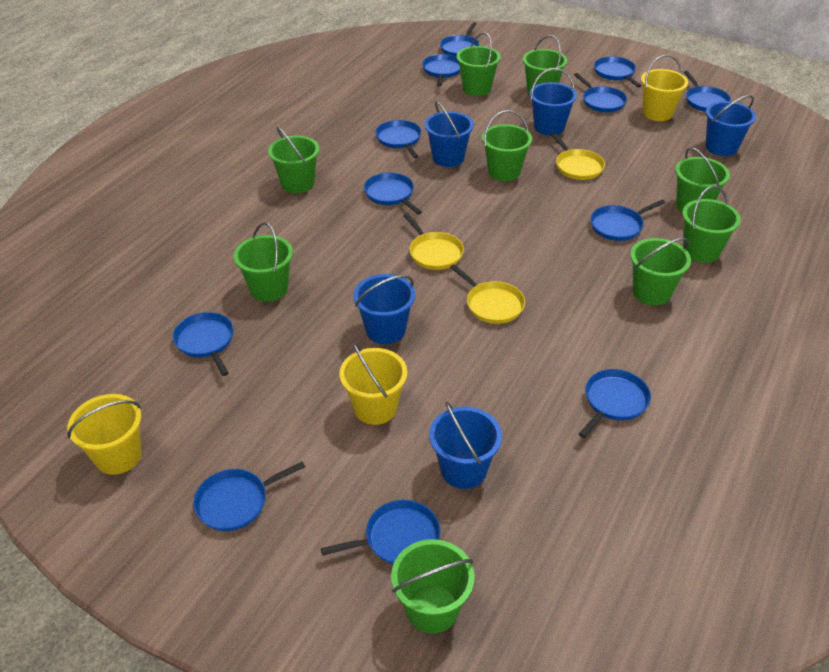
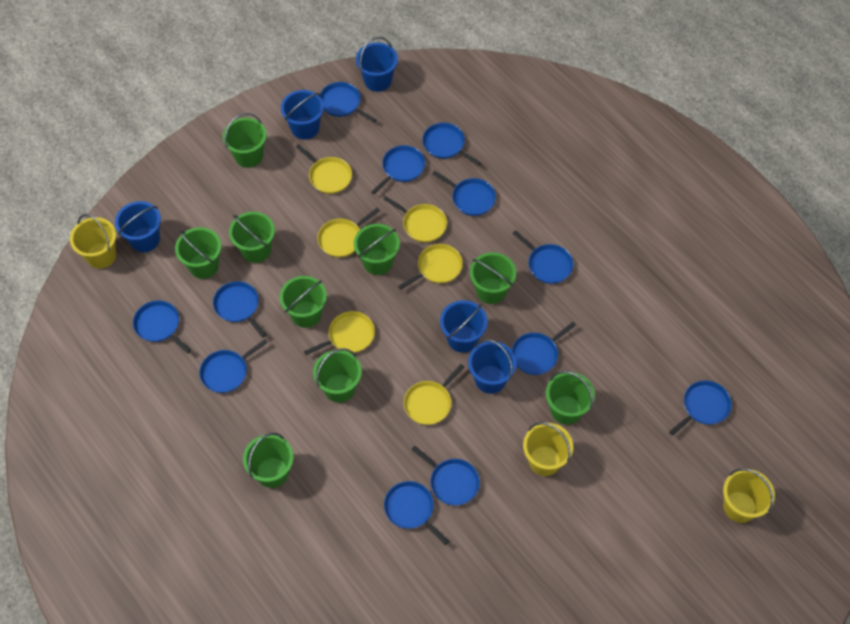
yellow pan: [403,213,464,270] [450,264,525,324] [550,132,605,180] = 3 -> [296,144,352,194] [304,311,375,355] [317,208,380,257] [383,196,447,242] [398,244,463,290] [404,364,464,425] = 6

